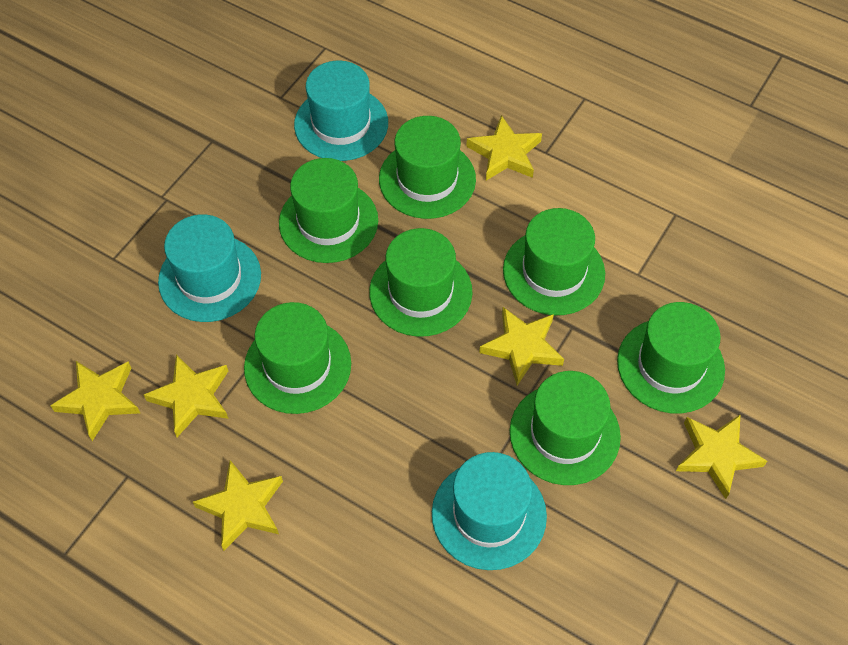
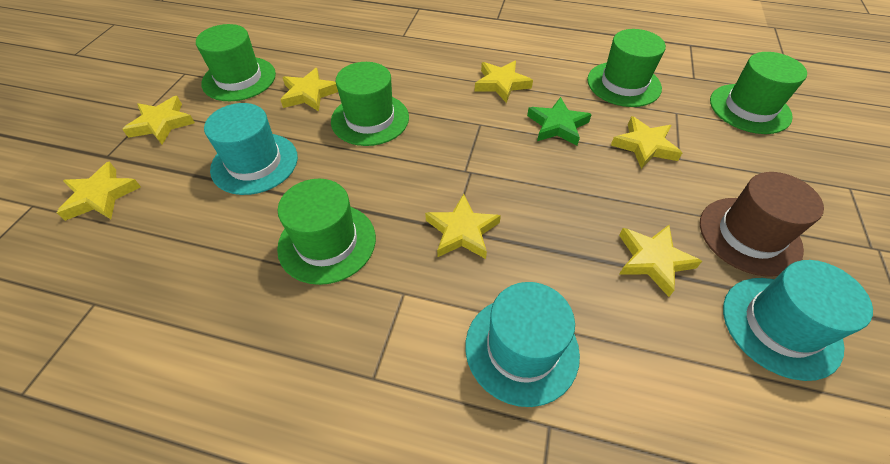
brown hat: none = 0 -> [700,172,824,277] = 1
green hat: [244,302,351,414] [279,158,378,263] [369,228,472,337] [379,116,476,219] [503,208,605,315] [510,371,621,485] [617,302,725,413] = 7 -> [196,24,276,101] [277,179,376,285] [331,62,409,146] [587,29,666,107] [710,52,807,134] = 5
green star: none = 0 -> [527,97,592,146] = 1
yellow star: [50,361,140,441] [144,355,229,437] [193,460,283,551] [466,115,542,181] [479,307,564,386] [676,415,767,499] = 6 -> [57,162,141,221] [122,96,195,144] [280,68,338,112] [425,194,501,259] [475,61,533,103] [611,116,682,169] [619,225,702,297] = 7

